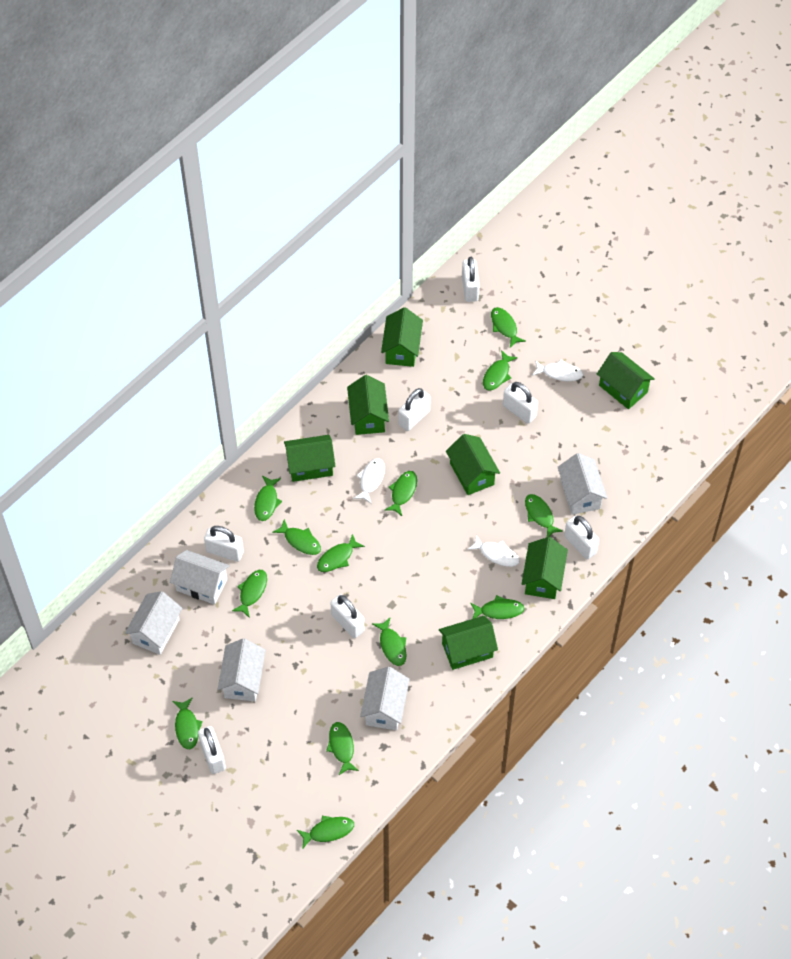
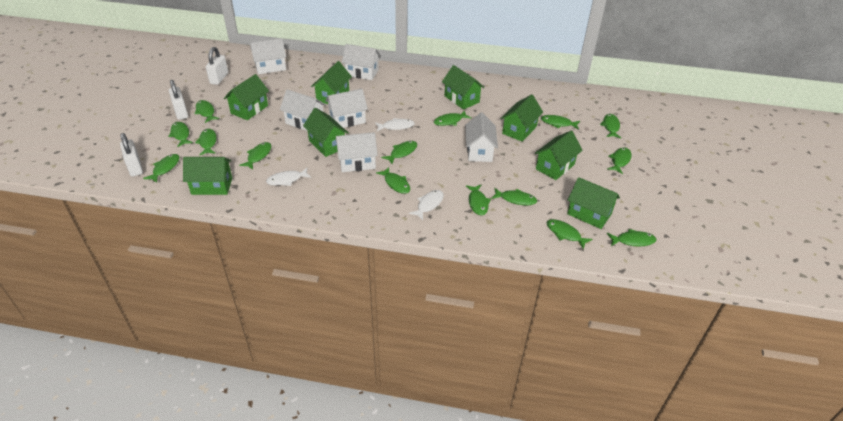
green fish: [172,698,203,749] [232,570,267,618] [254,476,282,521] [272,519,321,555] [297,816,354,848] [317,534,365,572] [326,722,359,775] [373,617,406,666] [385,471,417,516] [470,595,525,619] [483,350,518,391] [491,307,526,348] [525,494,563,537] = 13 -> [143,154,180,183] [168,122,193,147] [195,100,219,123] [195,129,217,155] [239,142,271,170] [376,167,410,194] [381,141,417,164] [434,110,471,126] [466,184,491,215] [491,188,537,205] [541,115,580,130] [547,219,593,250] [600,114,621,138] [607,229,656,247] [608,147,631,174] = 15
green house: [284,435,335,482] [347,375,389,435] [381,307,423,367] [439,616,498,670] [446,434,500,495] [522,537,568,599] [597,352,655,409] = 7 -> [183,157,232,195] [224,74,269,120] [303,108,348,157] [311,61,352,104] [442,65,485,110] [500,94,543,142] [535,130,582,180] [567,177,620,229] = 8
white house: [125,591,182,655] [170,550,230,605] [218,638,266,701] [360,667,410,730] [558,453,607,515] = 5 -> [250,38,286,74] [280,89,326,131] [325,89,368,128] [336,132,378,172] [342,44,380,80] [465,113,498,162] = 6
white padlock: [198,726,226,774] [204,526,244,562] [330,594,364,638] [398,388,431,431] [462,257,479,302] [503,382,538,424] [564,516,599,559] = 7 -> [120,133,143,177] [169,80,188,120] [206,47,228,85] = 3

